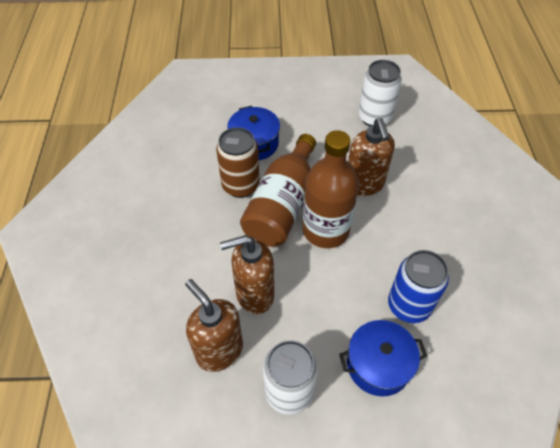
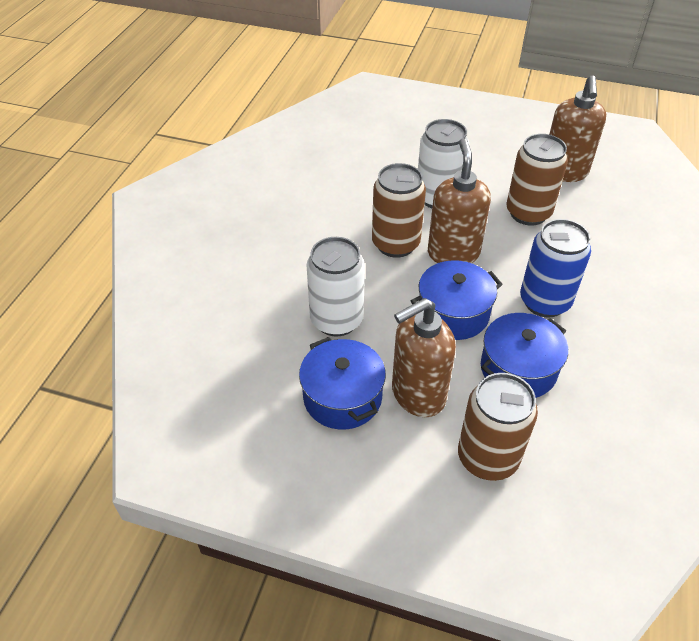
blue pot: [227,106,280,160] [339,320,427,396] = 2 -> [299,337,386,429] [411,260,503,340] [481,313,568,398] = 3
brown bottle: [240,134,316,247] [303,130,359,248] = 2 -> none = 0
brown can: [216,127,260,198] = 1 -> [372,163,426,258] [458,373,538,481] [506,134,568,226] = 3

